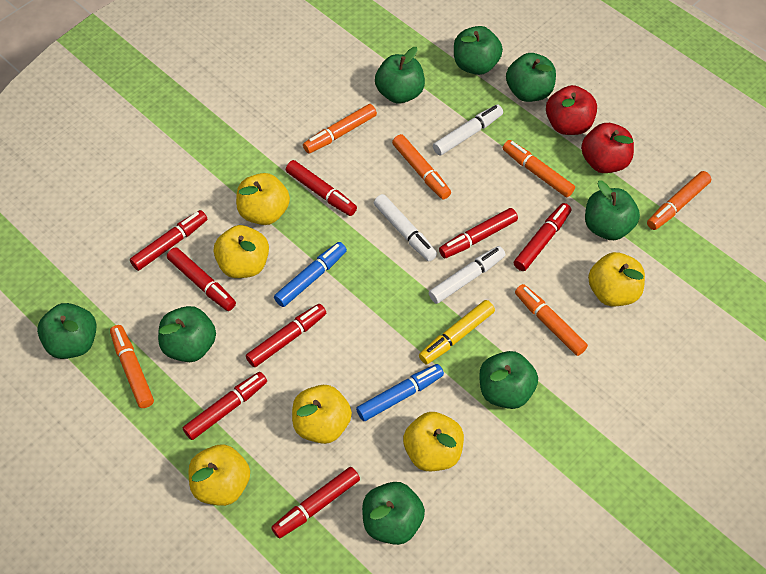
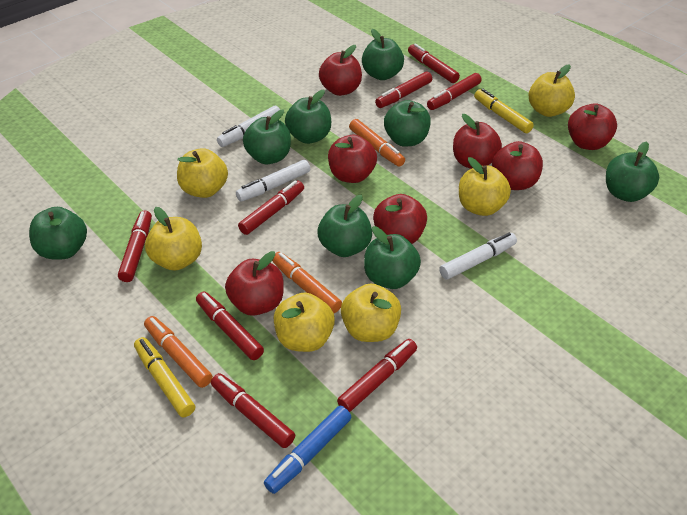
blue marker: [274,242,347,307] [356,364,444,421] = 2 -> [264,406,351,494] = 1
orange marker: [110,325,154,408] [303,104,377,154] [392,134,451,199] [503,140,575,197] [515,284,588,356] [647,171,711,230] = 6 -> [144,316,213,388] [272,252,342,313] [349,119,405,167] = 3
red apple: [546,85,597,135] [581,123,634,173] = 2 -> [225,251,284,316] [319,45,362,96] [328,135,377,183] [373,194,427,244] [453,114,502,169] [492,141,543,190] [568,103,617,150] = 7
yellow marker: [419,300,495,364] = 1 -> [134,337,195,417] [474,88,534,133] = 2

